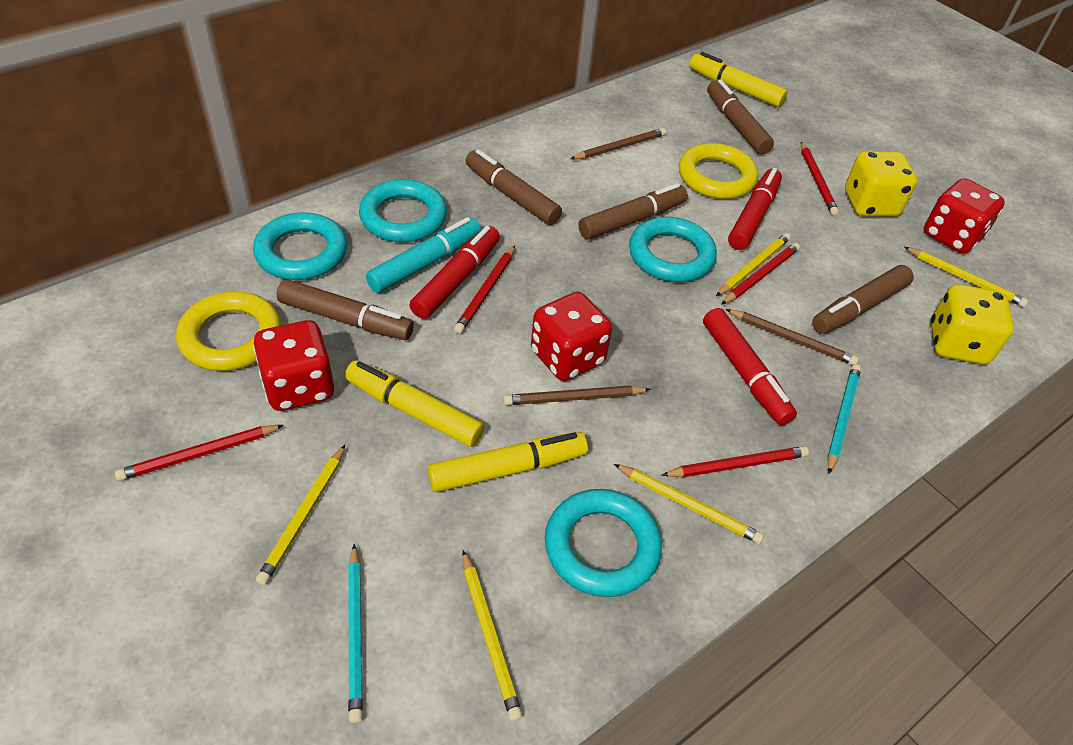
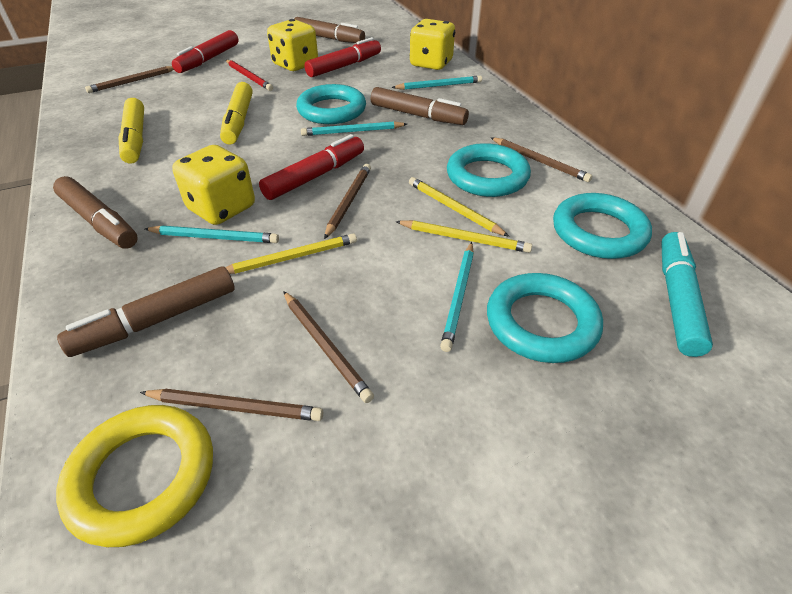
brown marker: [277,279,414,340] [466,149,562,225] [578,183,688,240] [707,79,774,154] [812,265,914,334] = 5 -> [53,176,138,249] [57,266,235,357] [294,17,365,43] [371,87,469,125] = 4
brown pencil: [503,385,651,405] [570,128,666,160] [725,309,859,365] = 3 -> [85,66,174,93] [140,389,323,421] [283,291,374,403] [324,164,371,239] [491,137,592,182] = 5
red dice: [253,320,334,411] [531,292,612,381] [924,178,1005,254] = 3 -> none = 0
red pencil: [115,425,284,481] [454,246,515,334] [662,446,809,477] [721,243,800,305] [801,142,839,216] = 5 -> [226,60,273,91] = 1
turquoise pencil: [348,544,363,723] [827,364,861,474] = 2 -> [145,225,279,243] [301,121,407,136] [391,76,482,90] [440,242,474,352] = 4
yellow dice: [845,151,917,217] [931,284,1014,364] = 2 -> [172,145,255,225] [267,19,318,71] [410,19,455,70] = 3
yellow marker: [345,360,484,447] [428,432,588,492] [689,52,787,107] = 3 -> [118,98,144,164] [220,82,252,145] = 2
yellow pencil: [256,445,345,585] [462,550,522,721] [614,464,764,544] [716,233,791,296] [904,247,1029,307] = 5 -> [225,233,357,274] [395,220,532,253] [409,177,509,237] = 3
yellow ring: [176,292,281,371] [679,143,758,199] = 2 -> [56,405,213,547] = 1

